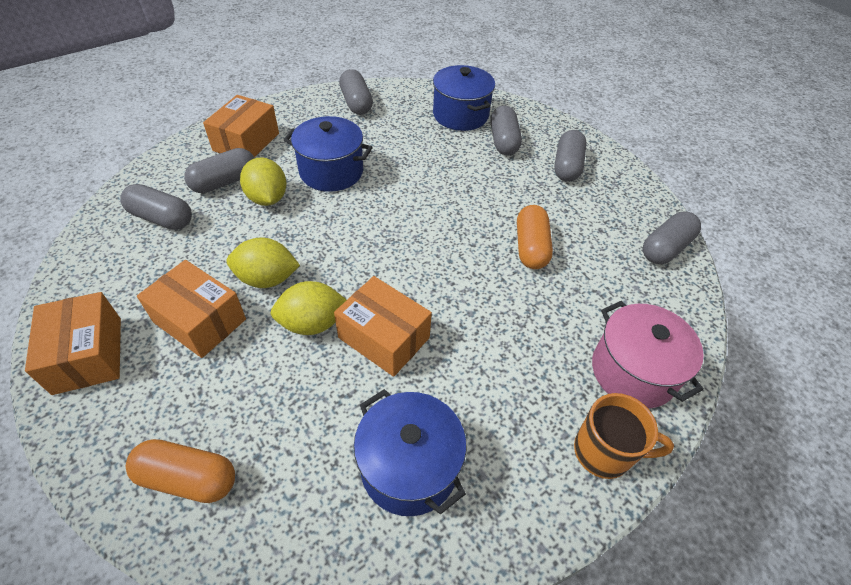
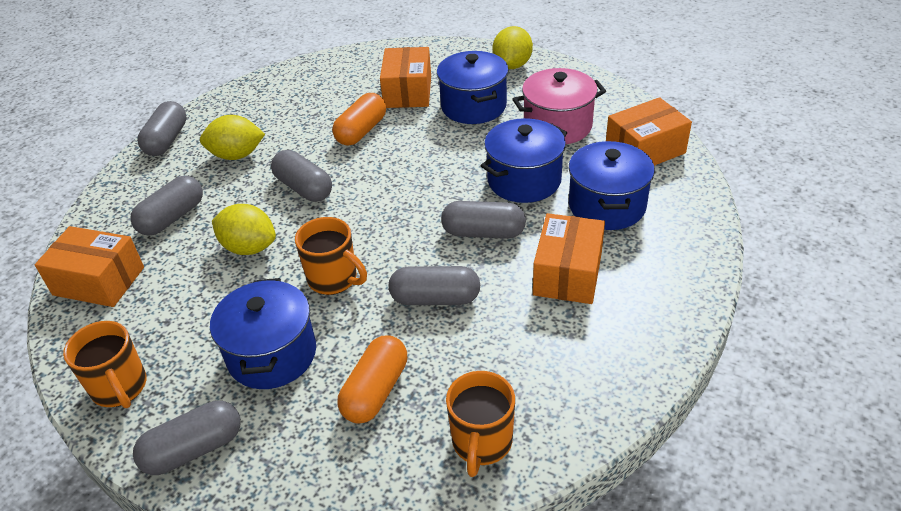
blue pot: [284,116,373,192] [354,389,466,516] [433,65,495,131] = 3 -> [210,278,316,389] [437,51,509,124] [481,118,567,203] [569,141,655,230] = 4
orange mug: [574,393,674,479] = 1 -> [63,321,147,408] [295,217,367,295] [446,371,515,477] = 3

